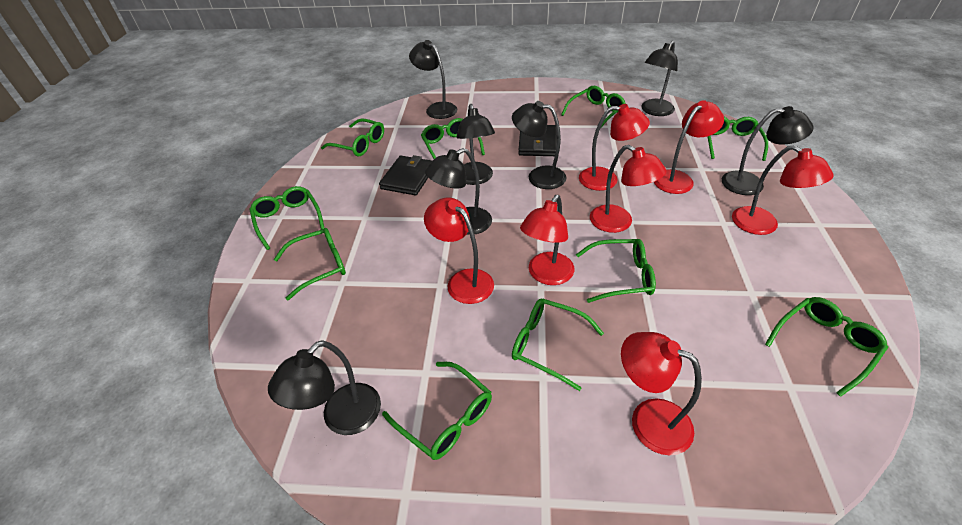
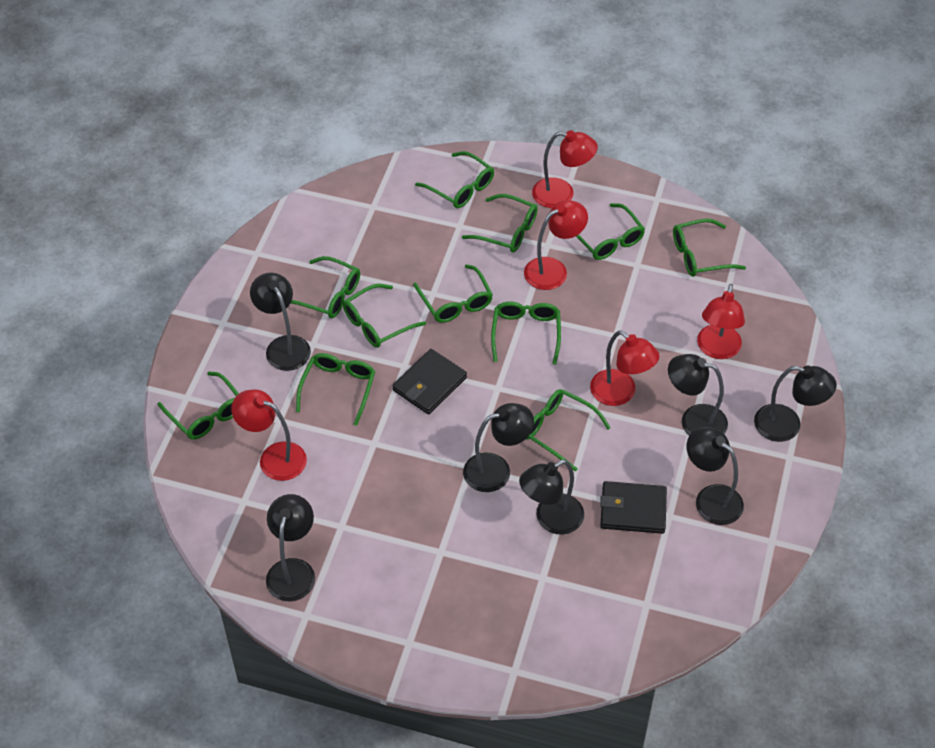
green glasses: [249,186,324,250] [274,228,346,301] [321,118,384,157] [382,362,492,460] [421,118,485,159] [512,299,604,391] [561,86,626,127] [576,239,656,303] [707,117,768,161] [765,297,888,397] = 10 -> [158,372,239,440] [290,256,360,318] [296,353,375,426] [343,284,426,348] [413,264,493,323] [415,151,494,208] [462,194,538,253] [491,301,561,365] [526,389,611,472] [576,203,645,260] [673,219,746,277] = 11
red lamp: [424,198,494,304] [520,195,574,285] [579,104,650,191] [590,145,667,233] [621,332,702,455] [654,100,724,194] [732,145,834,235] = 7 -> [231,389,307,481] [524,200,588,290] [532,131,598,208] [590,330,660,406] [697,284,745,359] = 5

